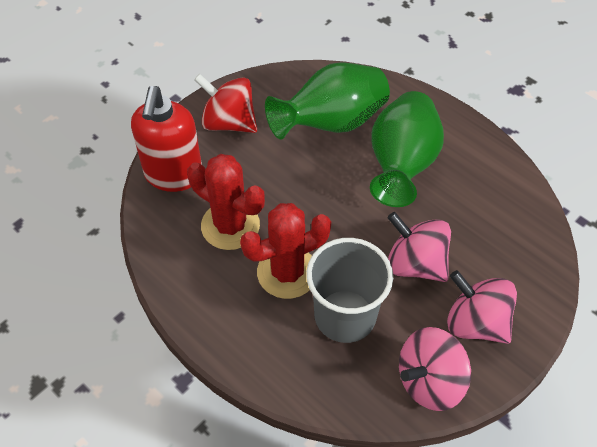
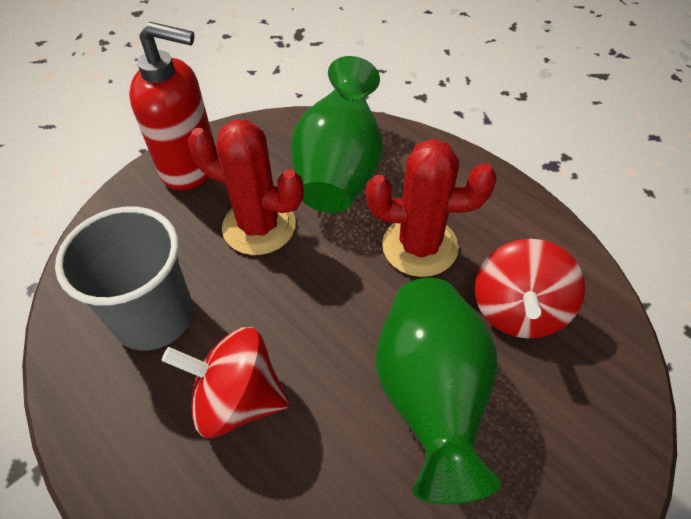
pink spinning top: [387,212,451,282] [399,327,471,411] [447,270,517,344] = 3 -> none = 0
red spinning top: [194,74,257,133] = 1 -> [162,327,289,438] [475,239,585,338] = 2

